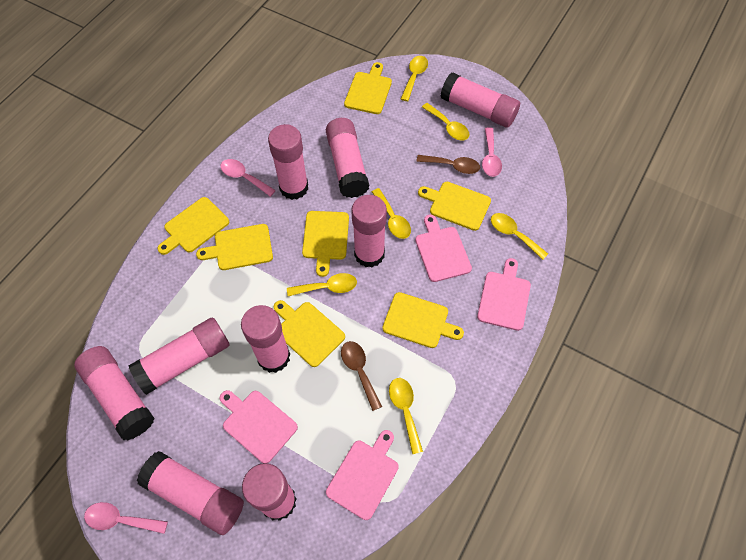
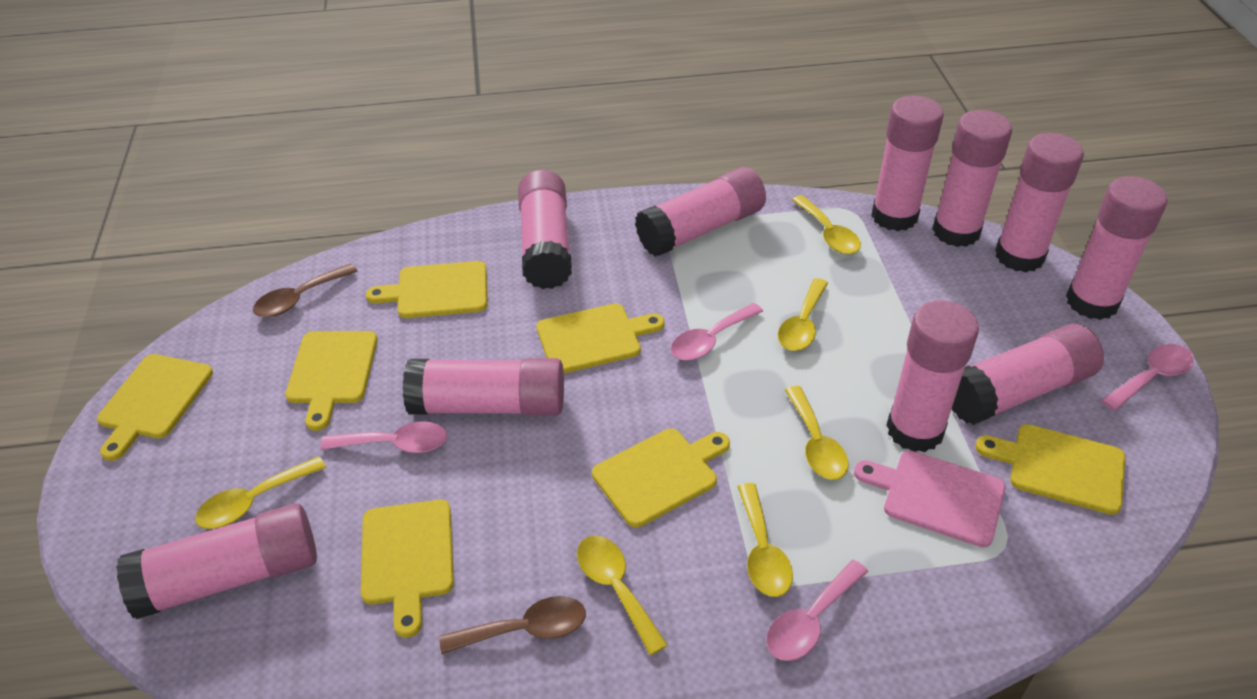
pink cutting board: [220,390,298,463] [326,430,399,520] [415,214,472,282] [477,258,531,331] = 4 -> [854,450,1005,547] = 1
pink glue stick: [74,346,155,440] [129,317,229,395] [137,451,244,535] [241,305,290,373] [242,463,296,521] [268,124,308,200] [326,118,370,198] [351,195,387,268] [440,72,520,128] = 9 -> [116,503,317,619] [403,358,564,416] [518,170,572,289] [635,167,766,257] [871,95,944,231] [886,300,979,452] [932,110,1012,247] [952,324,1104,425] [995,133,1084,272] [1066,176,1168,320] = 10
pink spoon: [84,502,168,534] [220,159,276,197] [482,127,502,177] = 3 -> [320,421,447,453] [671,303,763,360] [766,560,868,661] [1101,344,1194,411] = 4

